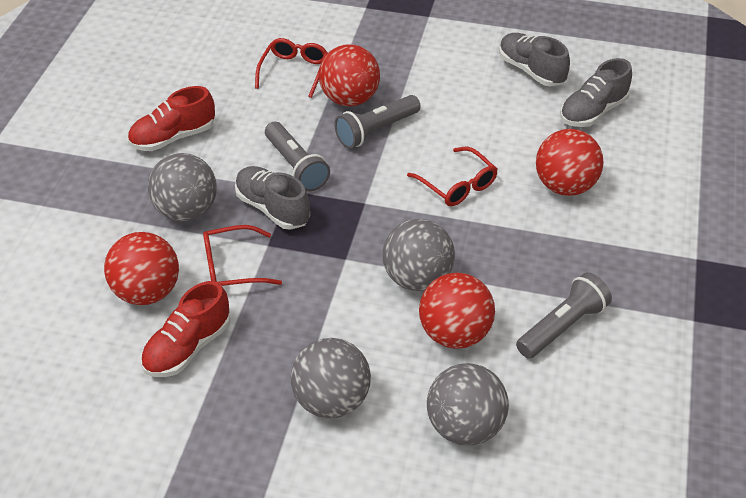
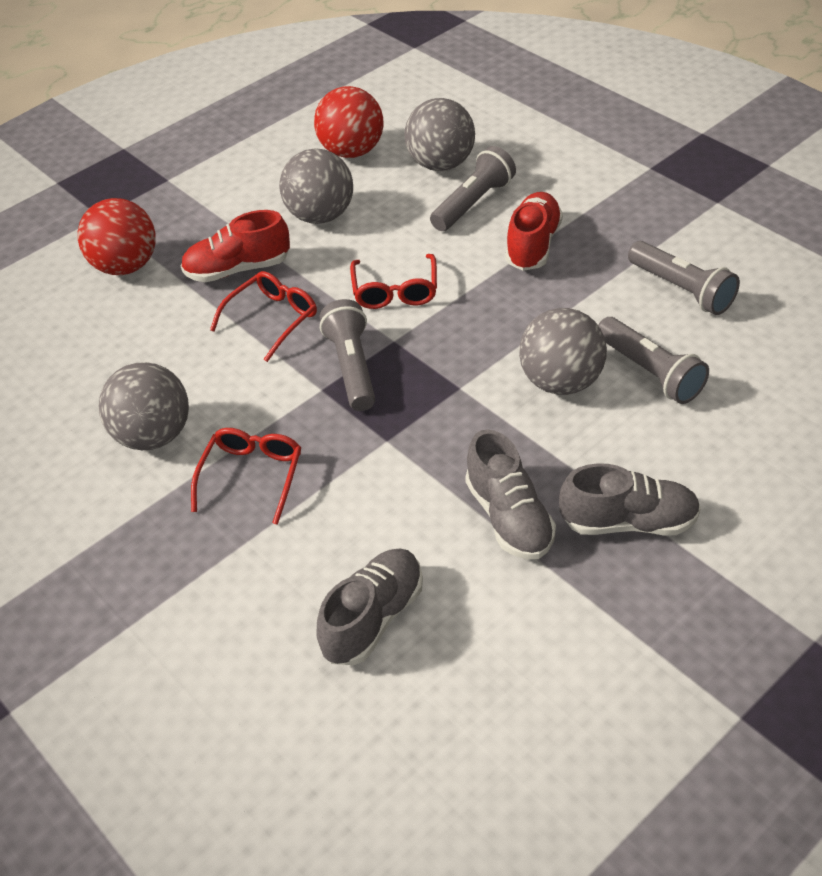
grey flashlight: [265,122,330,192] [334,95,421,149] [516,272,612,359] = 3 -> [319,299,375,411] [430,146,516,231] [598,317,709,404] [628,241,740,315] = 4
red ball: [104,232,179,305] [319,44,380,106] [419,273,495,349] [536,129,604,196] = 4 -> [78,198,156,275] [314,86,384,158] = 2

